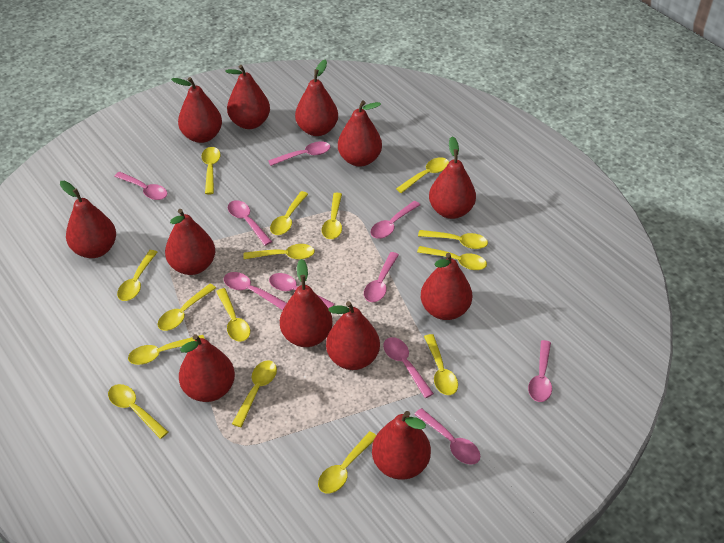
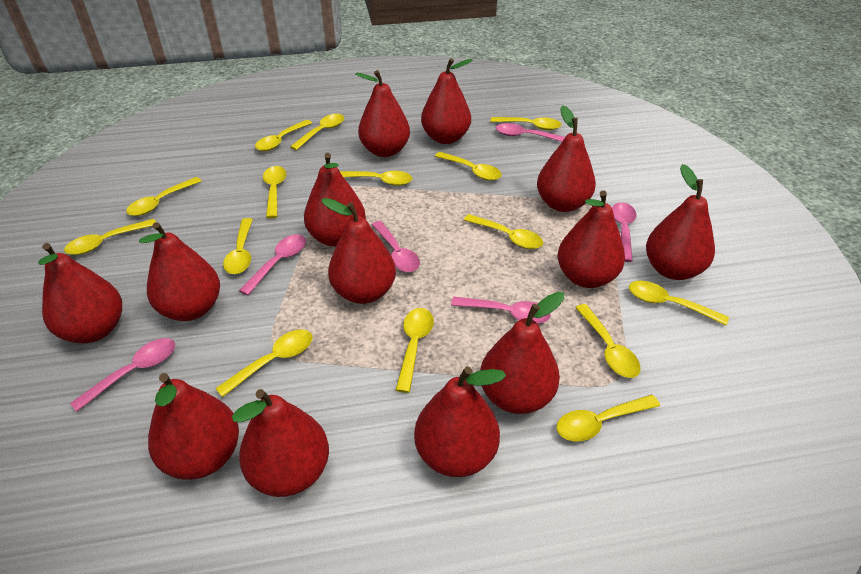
pink spoon: [114,172,167,200] [224,272,287,310] [228,200,272,246] [268,141,330,166] [269,273,335,309] [364,252,399,302] [370,201,420,239] [383,337,434,398] [414,408,480,465] [528,340,552,402] = 10 -> [70,338,175,412] [239,234,306,295] [371,221,420,272] [451,297,551,324] [496,123,565,142] [612,202,637,262] = 6
red pear: [60,181,116,258] [165,209,215,275] [171,77,222,143] [179,334,235,402] [225,65,270,129] [280,259,333,347] [295,60,338,136] [326,301,380,370] [338,100,382,167] [372,411,431,480] [421,253,472,320] [429,136,476,219] = 12 -> [38,243,122,343] [139,222,220,321] [148,373,239,480] [232,389,329,497] [304,153,366,247] [321,198,396,304] [355,70,410,157] [414,366,506,477] [421,58,473,144] [480,292,564,414] [537,106,596,212] [558,190,625,288] [646,164,715,280] = 13

